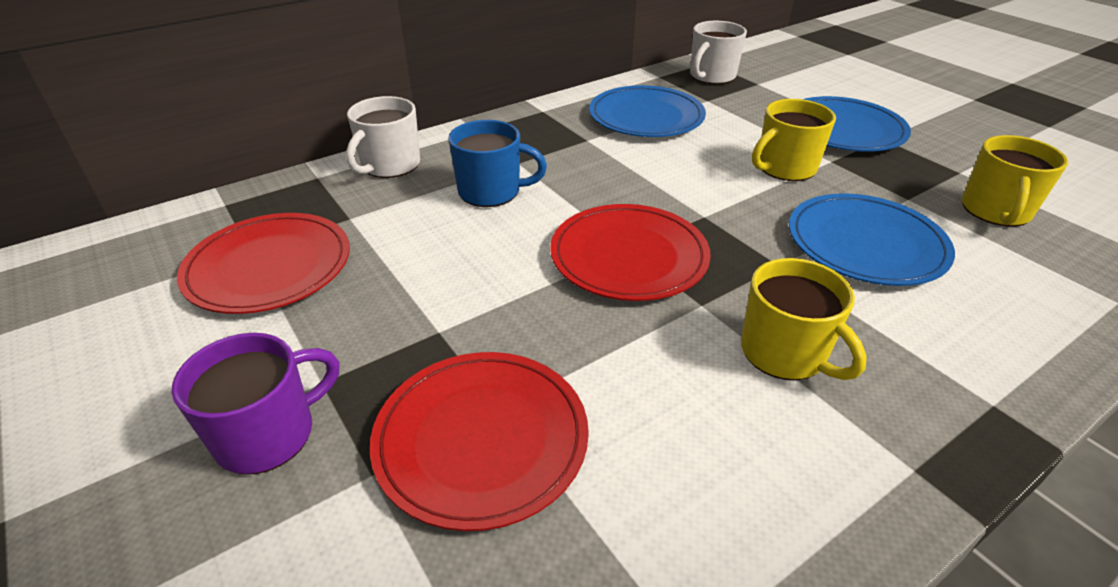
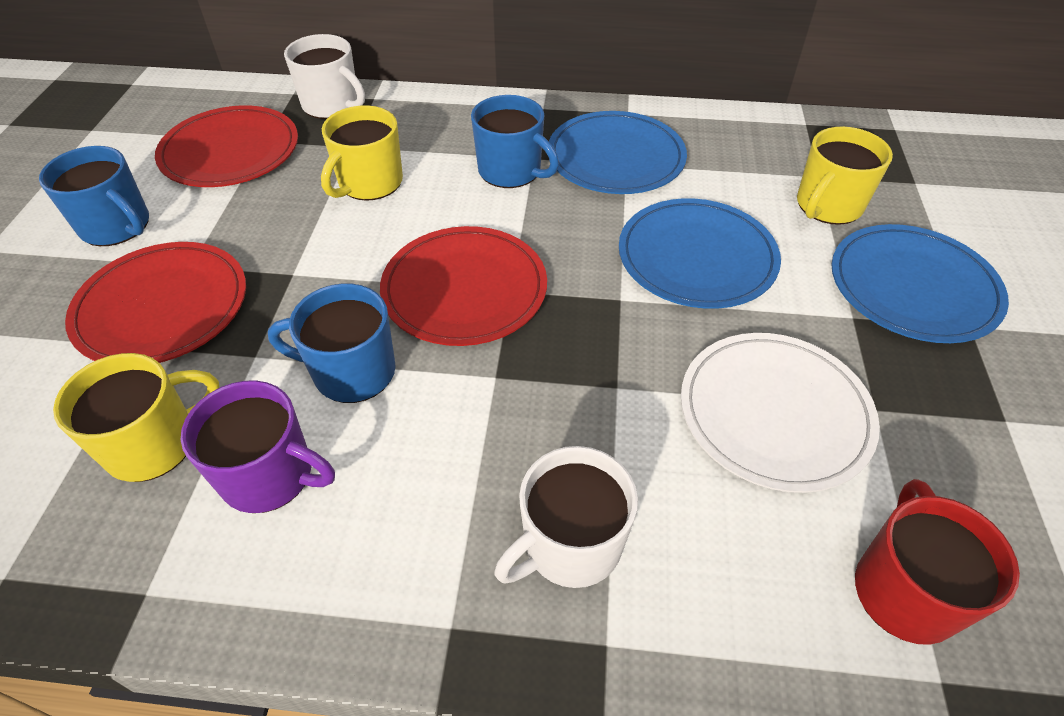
blue mug: [448,120,547,207] = 1 -> [39,146,149,246] [268,283,396,403] [471,95,559,188] = 3
red mug: none = 0 -> [855,479,1020,645] = 1
white plate: none = 0 -> [681,333,880,493] = 1

